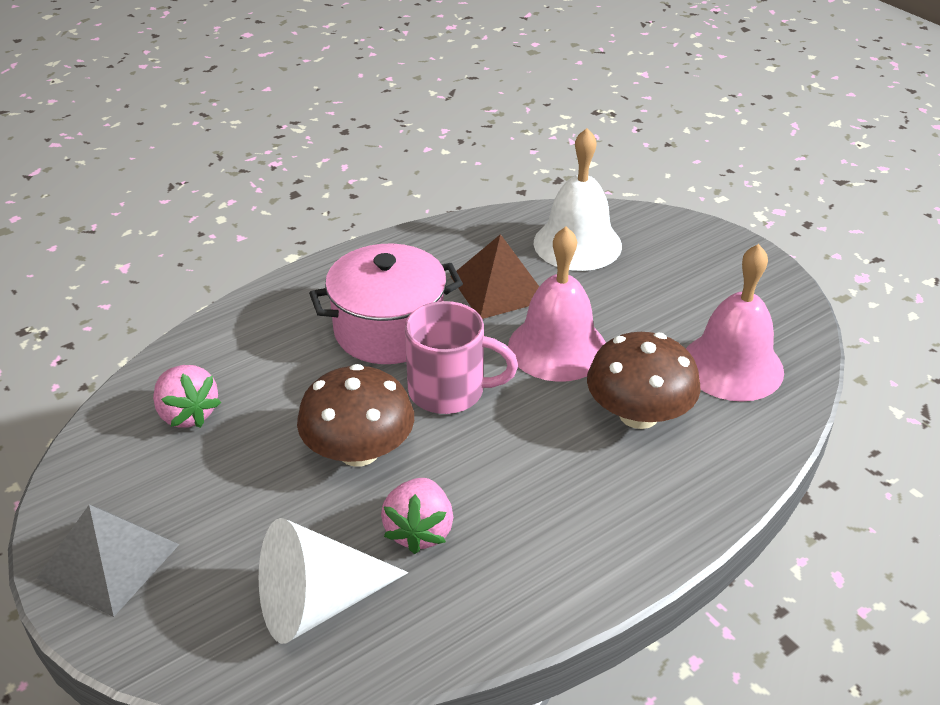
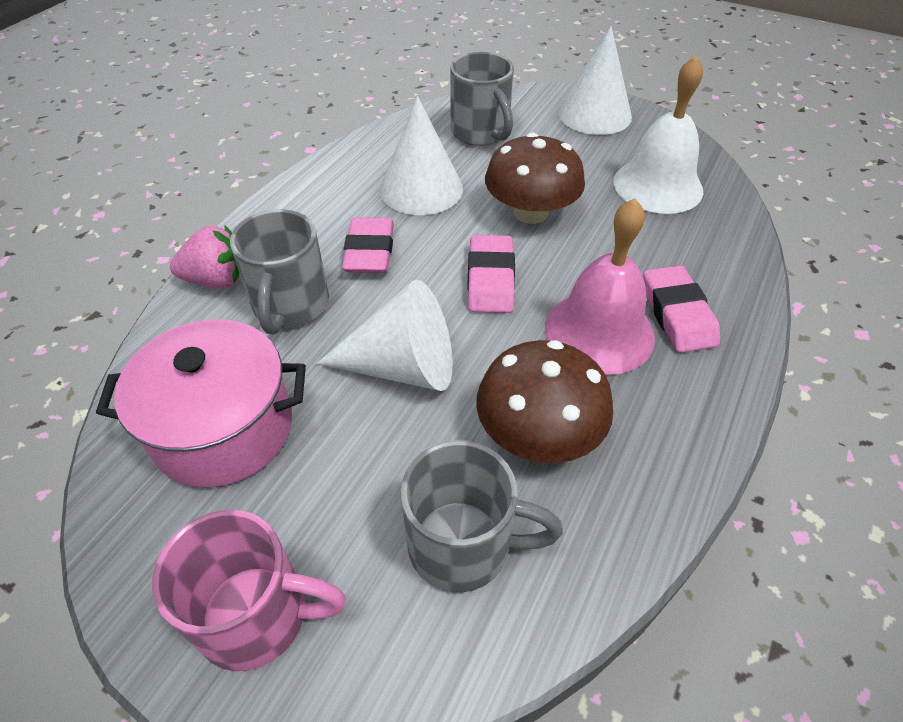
brown pyramid: [450,234,539,319] = 1 -> none = 0
grey mug: none = 0 -> [230,209,329,335] [401,440,563,592] [450,52,514,146] = 3
grey pyramid: [36,505,180,617] = 1 -> none = 0
pink bell: [508,226,606,382] [686,244,784,401] = 2 -> [545,198,655,375] = 1
pink eraser: none = 0 -> [342,217,394,273] [467,235,515,313] [643,265,720,353] = 3
pink strawberry: [153,365,221,428] [381,478,453,554] = 2 -> [170,226,241,288] = 1
white cone: [259,518,408,644] = 1 -> [316,280,453,391] [380,96,463,215] [558,26,632,135] = 3

